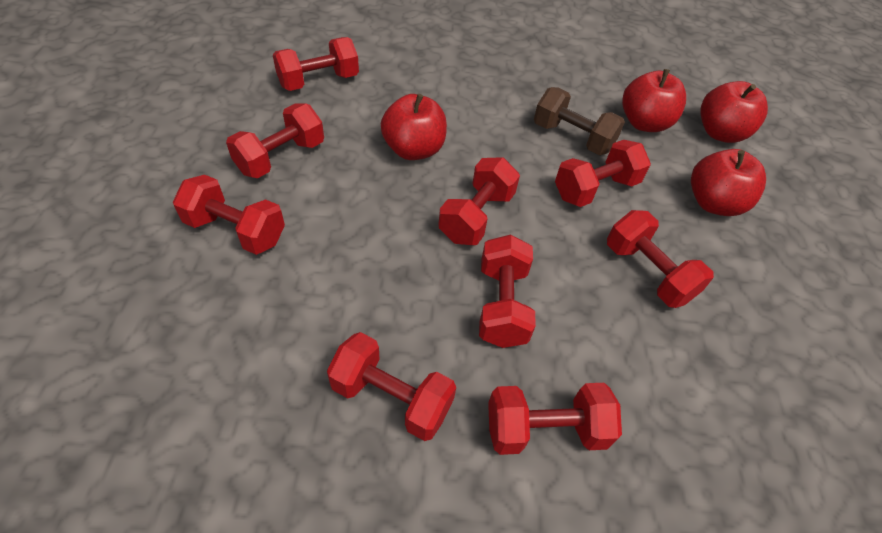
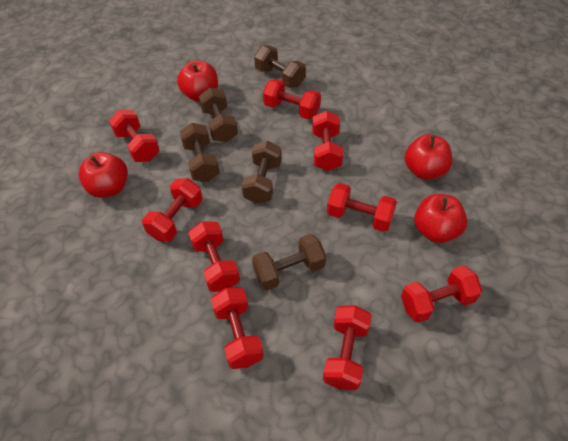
brown dumbbell: [534,87,625,155] = 1 -> [180,123,220,182] [199,87,238,142] [241,141,282,204] [252,234,326,291] [254,45,306,88] = 5

